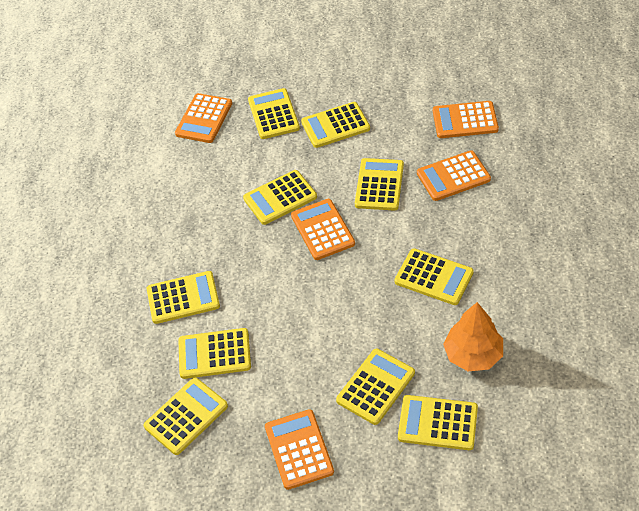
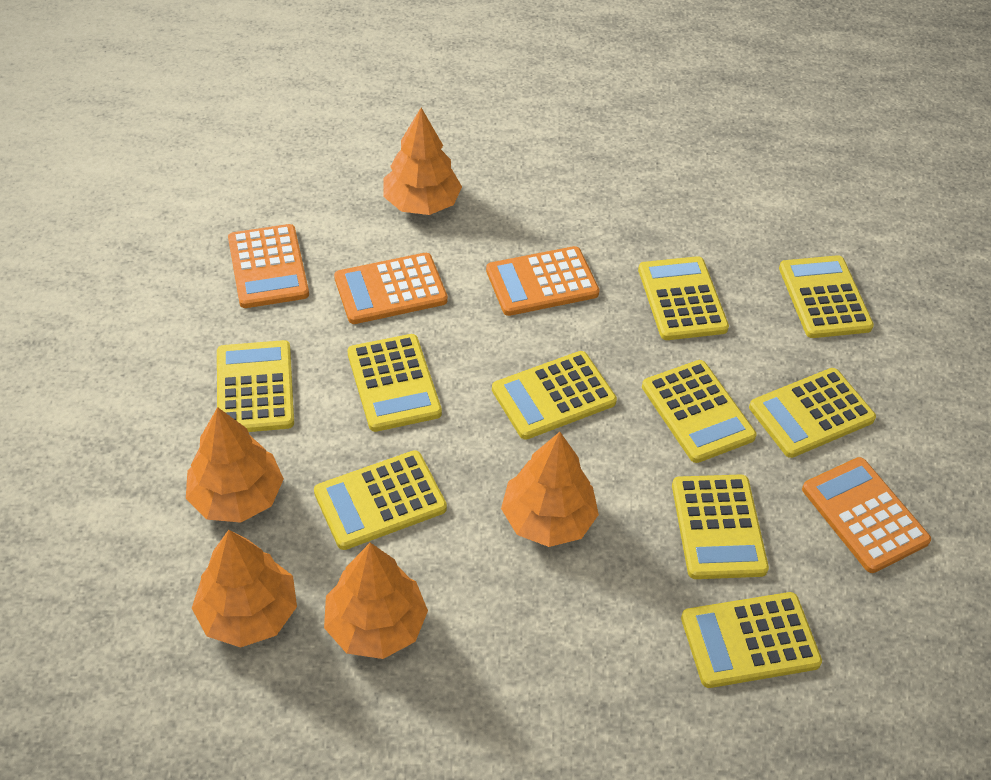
orange calculator: [175,93,232,143] [265,409,334,490] [291,199,355,260] [417,150,491,201] [433,101,499,138] = 5 -> [228,224,309,308] [334,253,448,324] [486,246,600,316] [802,457,931,573] = 4
orange tree: [443,302,503,371] = 1 -> [186,407,284,523] [192,530,297,647] [324,543,428,659] [383,108,462,215] [501,432,599,547] = 5

